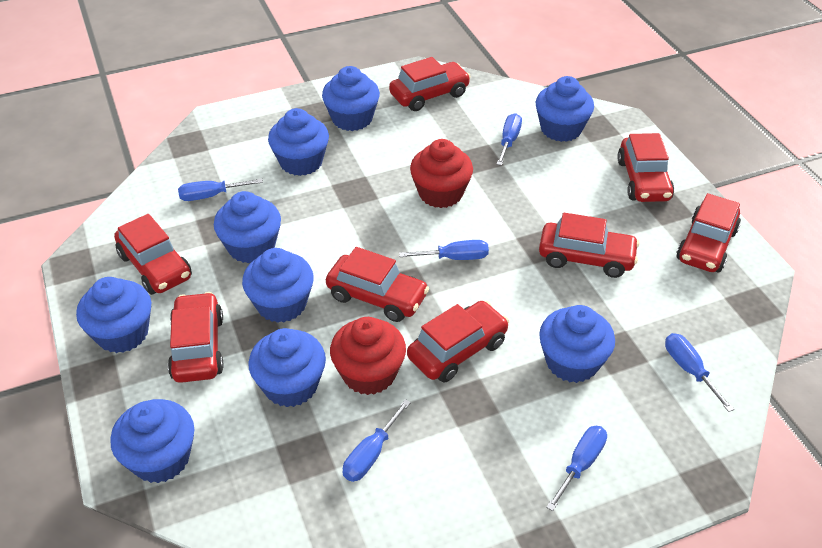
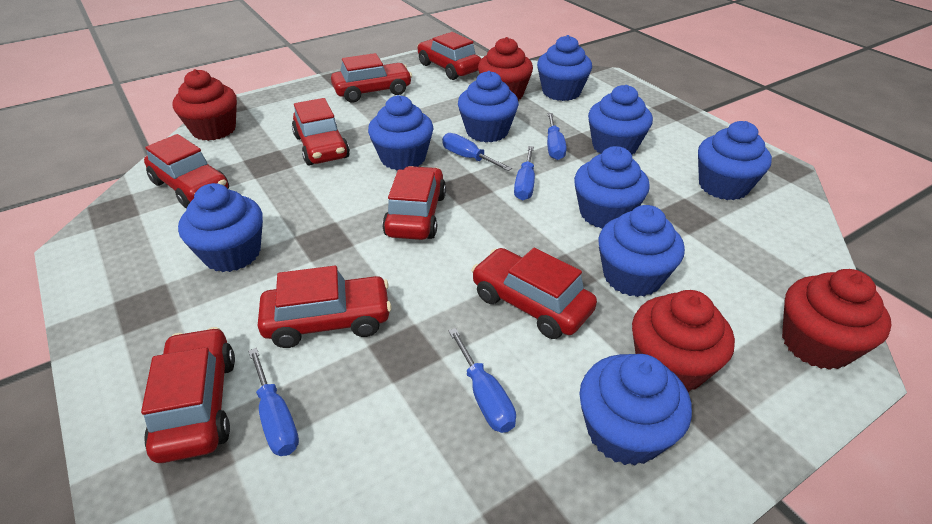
blue screwdriver: [178,179,263,201] [343,399,411,482] [399,240,489,260] [497,113,522,166] [546,426,607,511] [665,333,734,412] = 6 -> [248,348,299,456] [442,133,512,171] [449,328,516,433] [514,146,535,201] [547,113,567,160] = 5
red cupcake: [330,317,406,395] [410,139,473,208] = 2 -> [172,69,237,141] [478,37,533,100] [632,290,735,392] [782,269,891,370] = 4

